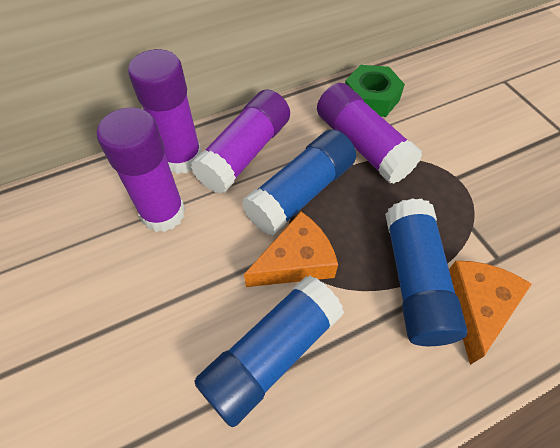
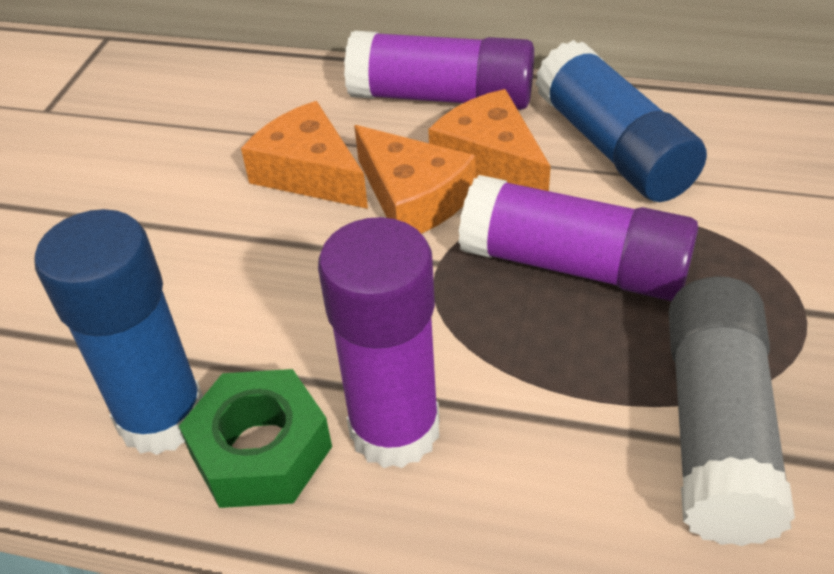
blue glue stick: [194,276,344,427] [242,129,356,235] [385,198,467,346] = 3 -> [34,209,203,455] [535,40,707,202] = 2
grey glue stick: none = 0 -> [669,276,795,546] = 1
orange cheese: [244,212,338,287] [449,261,532,365] = 2 -> [241,101,368,209] [354,125,476,234] [428,89,551,191] = 3
purple glue stick: [96,107,185,232] [128,49,202,174] [191,89,290,194] [317,83,422,184] = 4 -> [318,217,440,468] [344,31,534,110] [458,175,698,301] = 3

